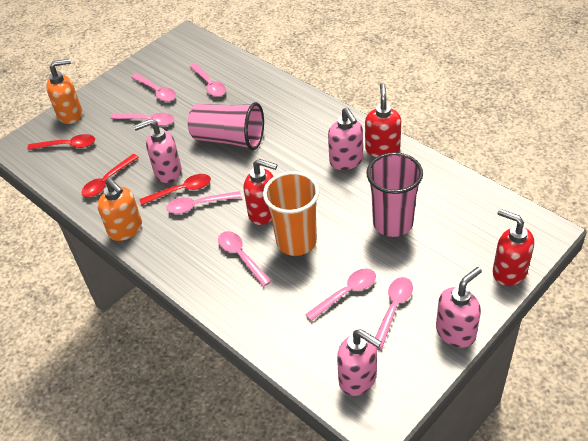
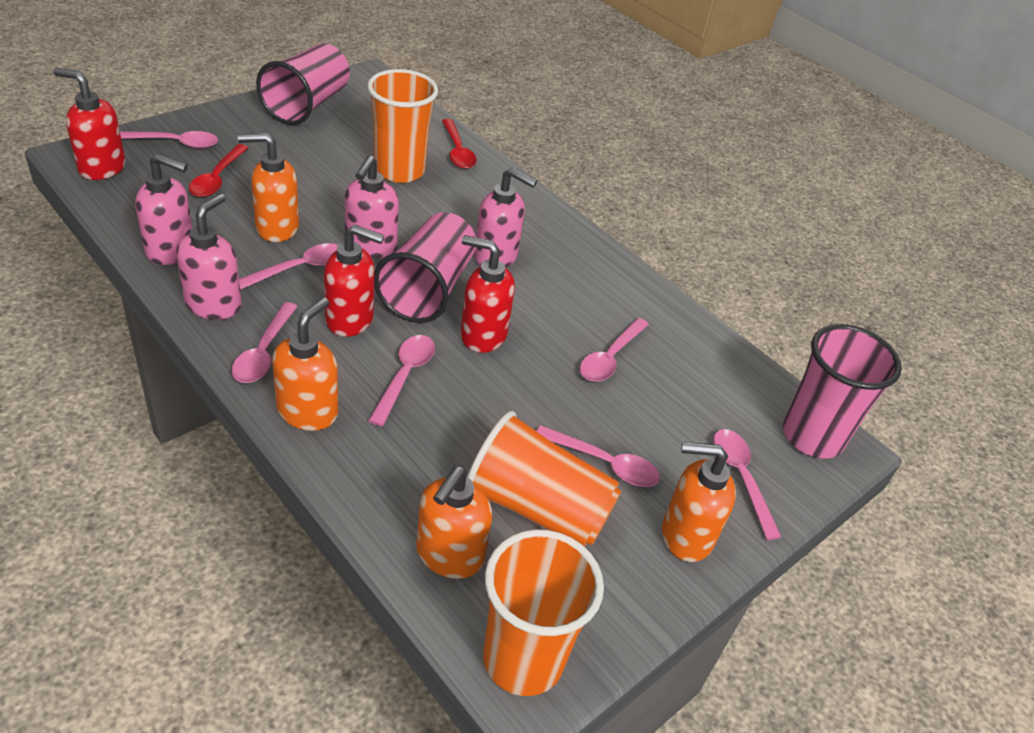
orange cup: [263,171,320,256] = 1 -> [367,69,438,183] [467,411,621,547] [483,529,604,696] = 3
orange soap dispenser: [46,59,82,124] [98,178,142,241] = 2 -> [238,133,299,242] [272,297,338,431] [416,466,492,579] [662,442,736,562] = 4
pink cup: [188,102,264,150] [366,153,423,237] = 2 -> [256,43,350,125] [374,212,476,323] [783,324,902,459] = 3
red spoon: [28,134,95,150] [81,154,139,197] [139,174,211,206] = 3 -> [189,144,248,197] [442,119,477,169] = 2

